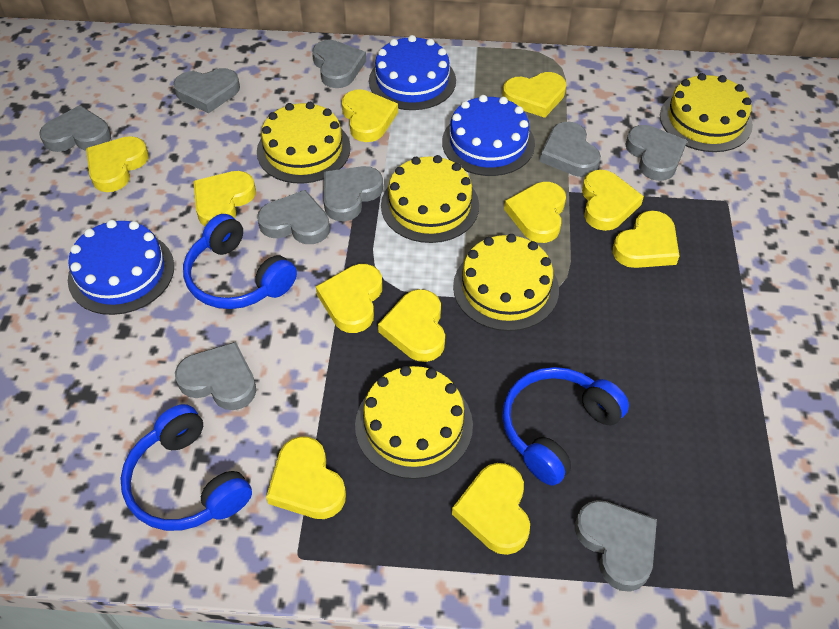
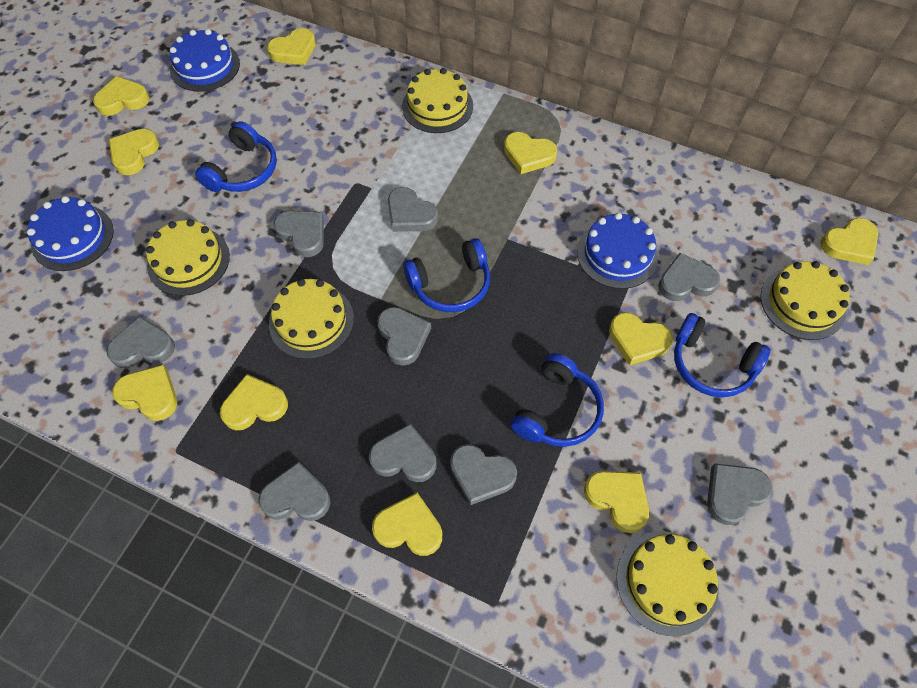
blue headphones: [120,404,252,531] [183,214,297,309] [502,367,629,486] = 3 -> [195,121,277,192] [403,238,490,312] [511,353,604,447] [674,313,770,397] = 4
yellow heart: [86,136,149,192] [193,171,256,226] [266,436,346,519] [316,264,382,333] [342,89,398,142] [378,289,445,362] [452,463,530,555] [502,72,566,118] [504,182,566,243] [582,170,644,231] [613,211,679,268] = 11 -> [93,76,149,116] [109,129,159,175] [112,365,177,421] [220,374,288,430] [267,28,316,65] [372,493,442,556] [504,132,557,174] [584,471,649,533] [609,312,673,365] [820,218,878,265] = 10

